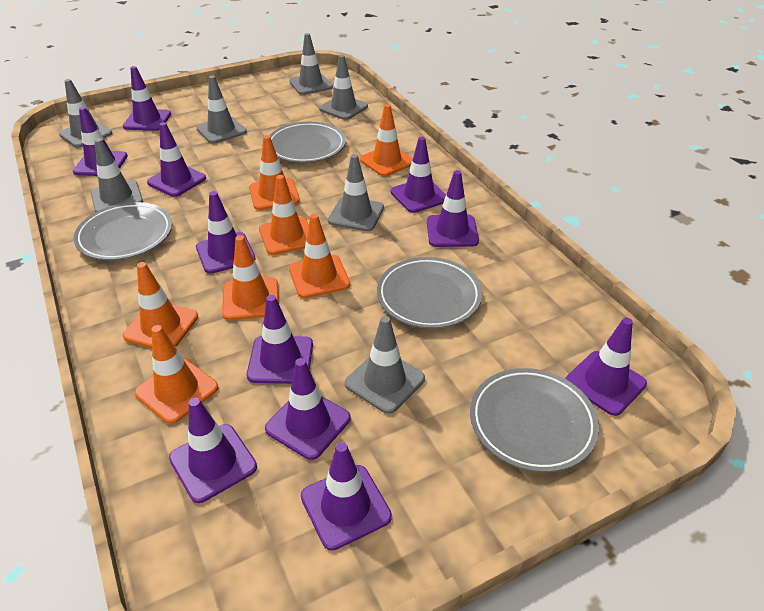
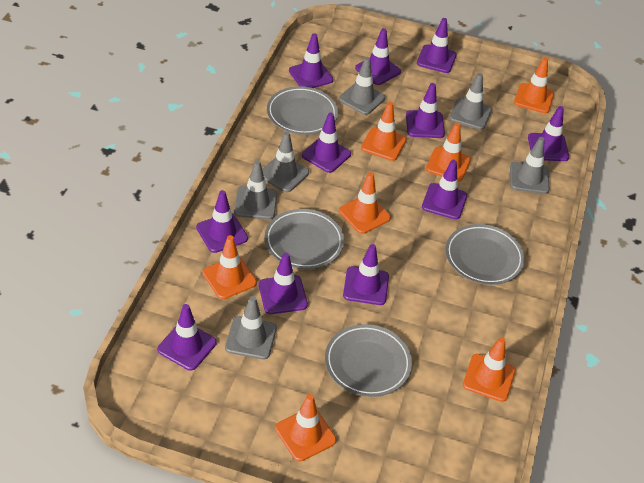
grey traffic cone: [59,79,112,148] [91,138,143,212] [196,75,247,144] [289,33,333,95] [319,55,368,120] [328,154,384,231] [345,316,425,414] = 7 -> [225,296,277,360] [234,160,277,220] [262,131,309,192] [339,57,385,115] [449,73,492,130] [510,137,550,194] = 6

